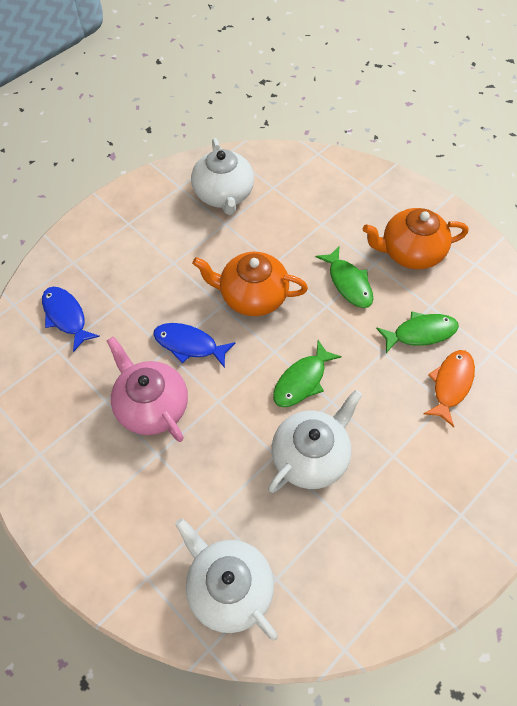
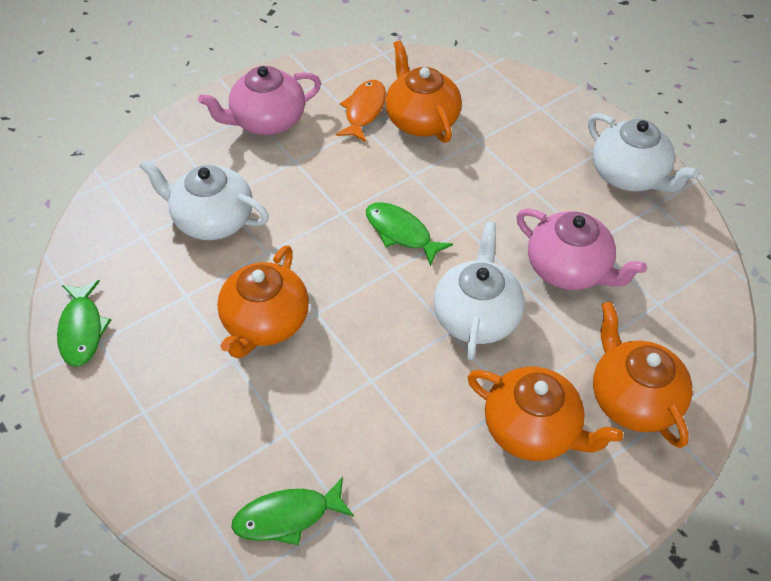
blue fish: [42,287,100,352] [153,323,236,368] = 2 -> none = 0
orange teapot: [192,252,308,316] [363,208,468,269] = 2 -> [217,245,309,359] [385,40,462,143] [467,367,623,461] [593,302,693,448] = 4
pink teapot: [107,336,188,442] = 1 -> [198,66,321,135] [516,209,647,290] = 2

